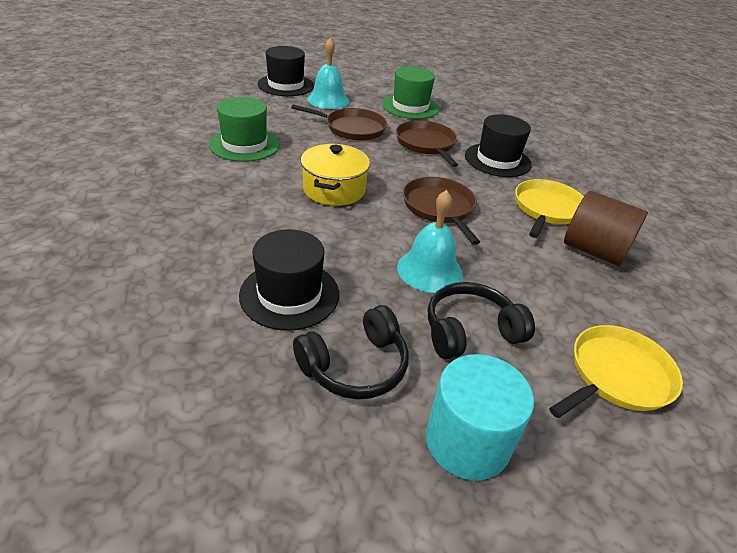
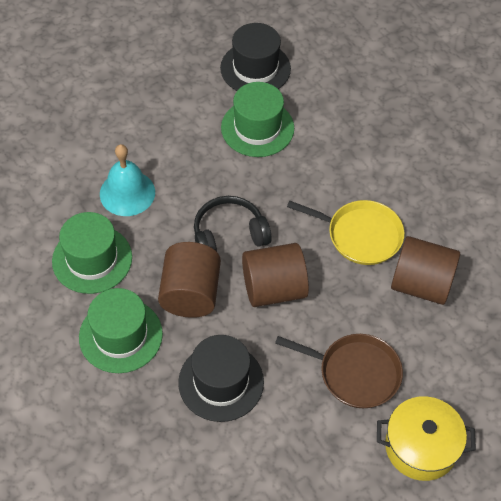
black hat: [239,229,339,331] [258,46,314,96] [465,114,532,177] = 3 -> [178,335,264,422] [220,23,291,91] = 2
black headphones: [293,305,409,399] [428,282,535,359] = 2 -> [194,196,272,252] = 1
brown cylinder: [564,191,648,266] = 1 -> [158,242,221,318] [242,243,309,307] [391,236,460,305] = 3
brown pan: [291,104,387,141] [396,120,458,167] [403,177,480,245] = 3 -> [275,334,403,408] = 1
green hat: [209,97,280,162] [382,67,439,119] = 2 -> [52,212,132,294] [79,288,163,373] [221,82,294,157] = 3
turquoise bell: [307,38,349,109] [397,190,463,293] = 2 -> [100,144,155,216] = 1
turquoise cylinder: [426,354,534,481] = 1 -> none = 0
yellow pan: [515,179,584,238] [549,325,683,418] = 2 -> [287,200,404,265] = 1

